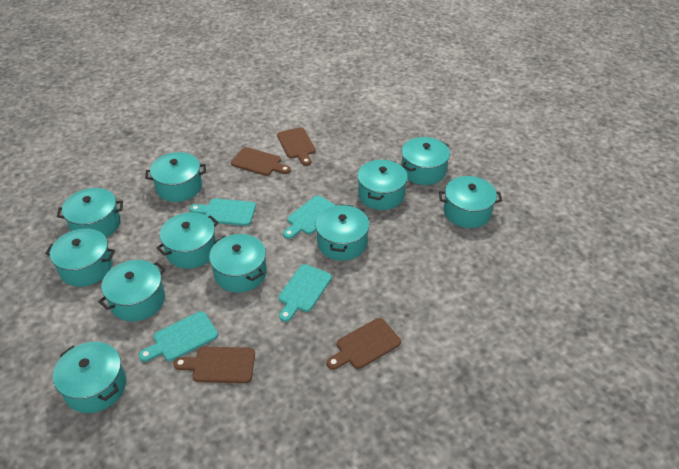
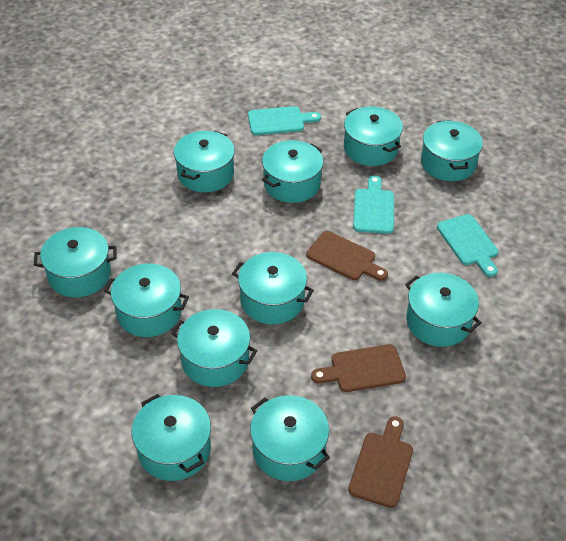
brown cutting board: [174,347,255,383] [231,147,291,176] [277,127,316,166] [327,318,401,370] = 4 -> [306,231,388,281] [311,344,406,392] [348,416,413,508] = 3
turquoise cutting board: [139,311,218,362] [190,198,256,226] [278,264,332,322] [283,195,337,239] = 4 -> [248,106,321,135] [353,175,394,234] [437,214,498,277] = 3

